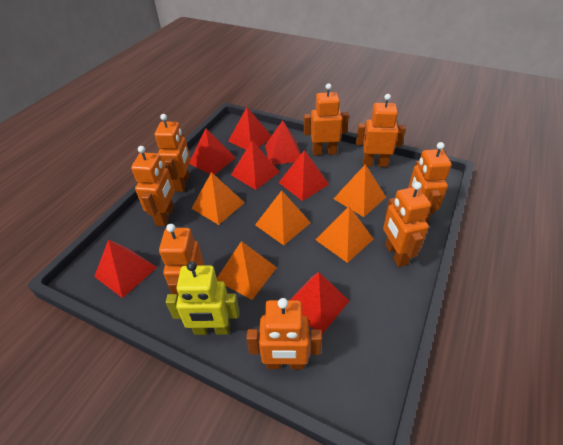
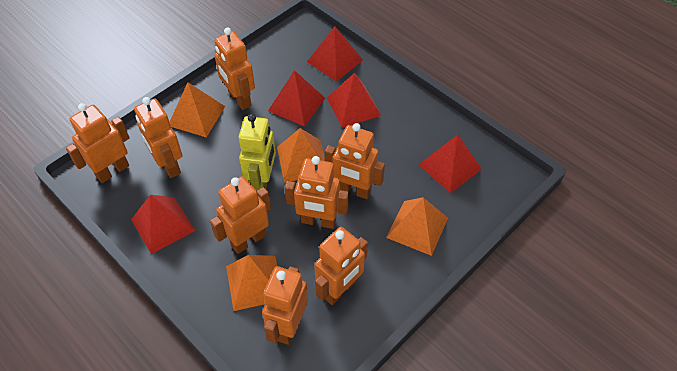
orange pyramid: [191,172,245,225] [217,241,277,300] [255,190,311,245] [315,206,373,263] [333,164,386,217] = 5 -> [170,82,225,137] [226,255,277,311] [277,128,325,182] [386,197,448,256] = 4
red pyramid: [94,240,157,298] [189,128,235,175] [228,107,271,150] [231,141,279,190] [265,120,301,165] [279,150,329,201] [290,272,349,334] = 7 -> [131,195,195,254] [268,70,325,127] [307,26,363,82] [327,73,381,128] [419,135,482,193] = 5

